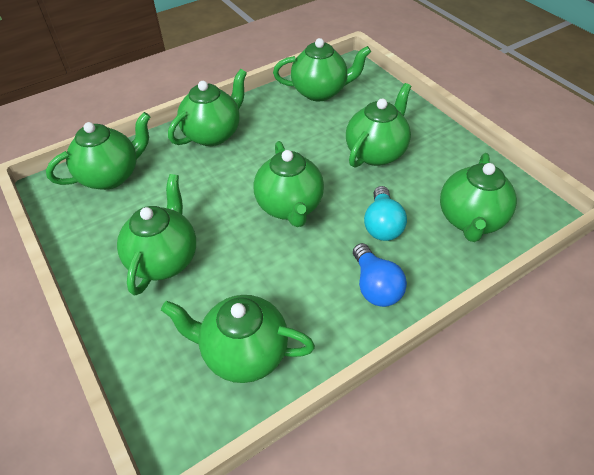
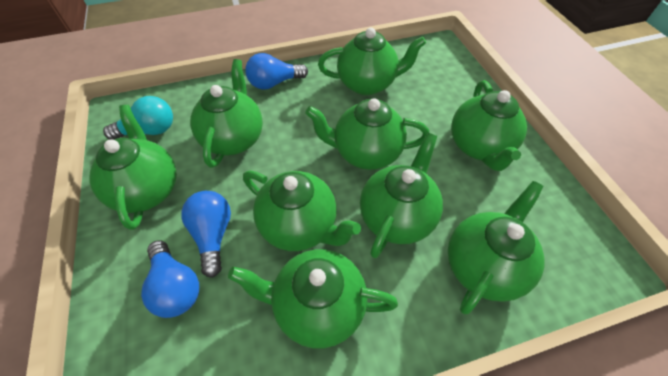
blue light bulb: [353,243,407,307] = 1 -> [141,240,199,318] [181,191,231,278] [245,53,308,90] = 3
green teapot: [46,112,151,190] [117,174,196,295] [161,295,315,383] [168,69,247,146] [253,141,324,227] [273,38,371,101] [346,83,411,168] [440,153,517,242] = 8 -> [89,105,177,230] [190,59,263,168] [228,249,398,348] [243,170,361,251] [305,98,429,170] [318,27,426,95] [360,133,443,258] [448,181,545,314] [451,80,527,171] = 9

